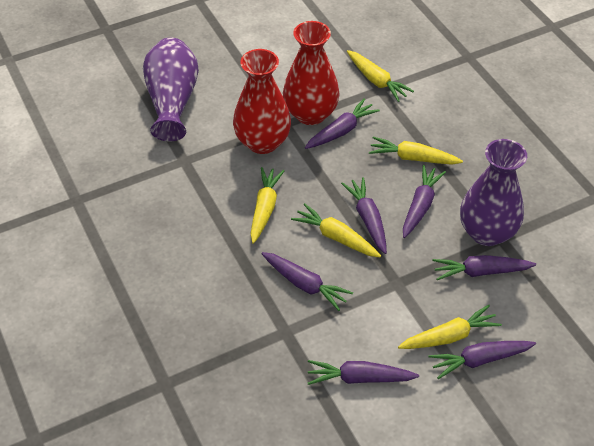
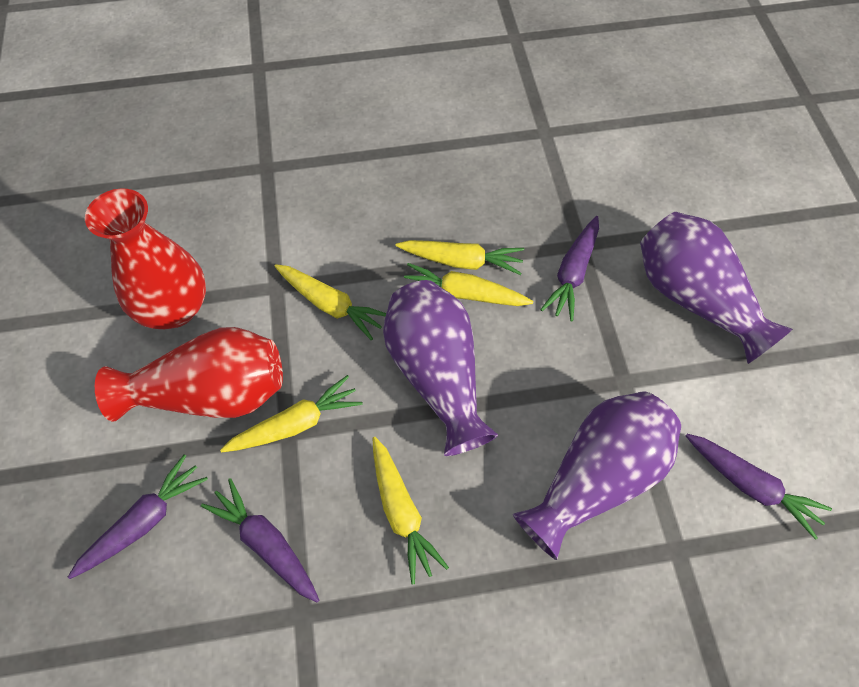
purple carrot: [261,252,353,311] [305,99,380,149] [308,360,419,385] [341,177,387,254] [403,165,446,238] [429,341,536,379] [433,255,536,280] = 7 -> [68,454,208,579] [201,478,319,602] [540,216,599,322] [686,434,832,540] = 4
purple vase: [143,38,199,142] [460,139,527,246] = 2 -> [383,280,498,456] [513,391,681,560] [640,212,793,364] = 3

